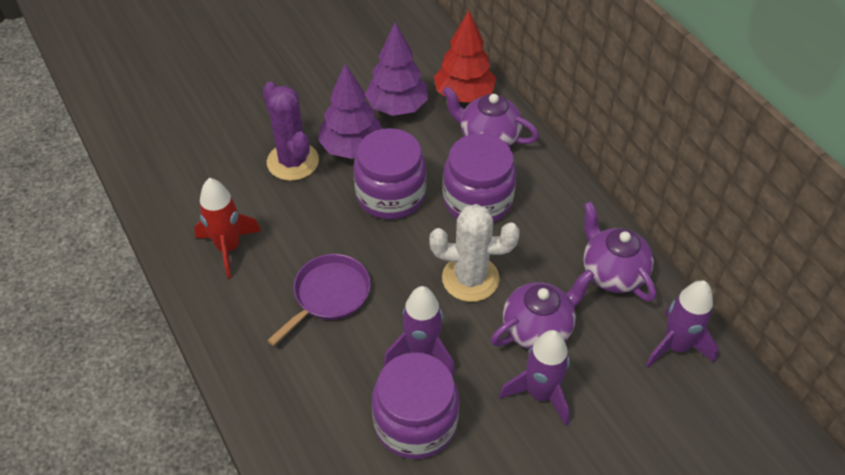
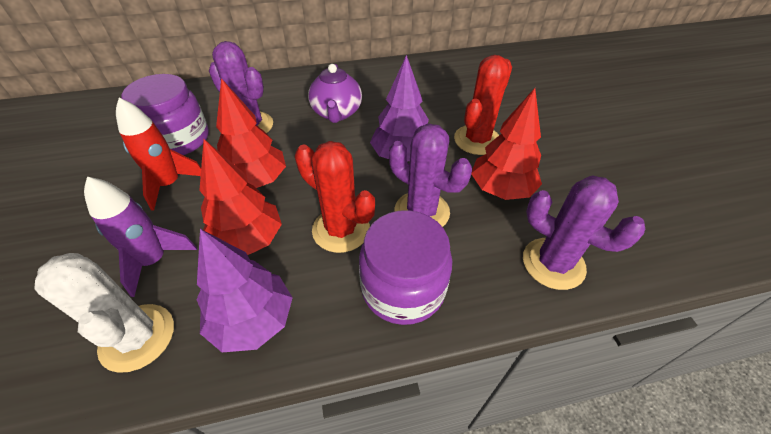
purple cactus: [263,82,319,181] = 1 -> [209,41,273,134] [389,123,472,227] [523,175,645,290] = 3
purple jar: [354,128,426,219] [372,352,459,459] [443,134,516,222] = 3 -> [122,74,209,155] [359,210,452,325] = 2
purple pan: [267,254,371,346] = 1 -> none = 0
purple rocket: [384,286,455,375] [499,330,570,426] [646,280,719,367] = 3 -> [84,177,197,297] = 1
purple teapot: [442,86,539,146] [491,269,594,350] [583,202,656,302] = 3 -> [308,64,362,123] = 1
red cactus: none = 0 -> [295,141,375,253] [454,55,512,155] = 2
red tree: [434,10,496,102] = 1 -> [199,139,282,255] [216,78,286,188] [471,88,542,200] = 3

